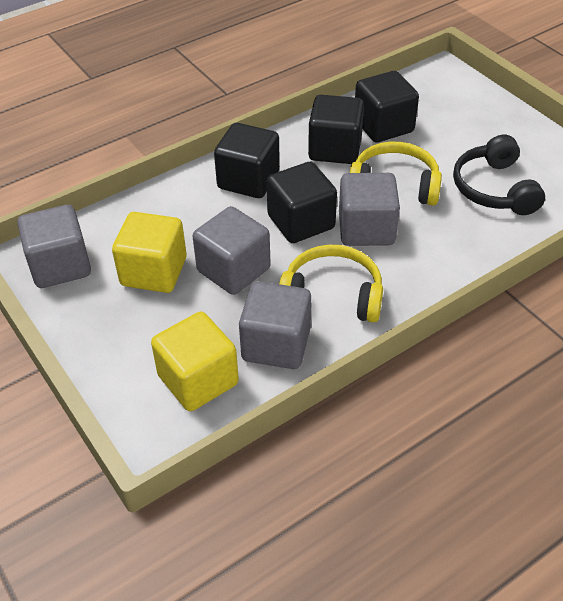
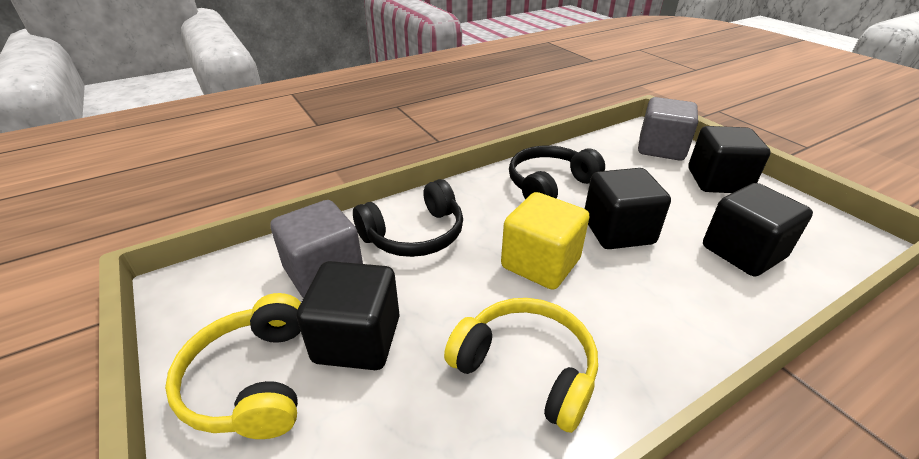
black headphones: [453,135,545,215] = 1 -> [353,179,463,257] [509,146,605,199] = 2
grey cube: [18,205,91,288] [193,206,271,295] [239,281,311,369] [339,173,400,246] = 4 -> [270,200,363,298] [638,97,698,161] = 2
yellow cube: [112,212,186,293] [151,312,239,411] = 2 -> [501,192,590,290] = 1

